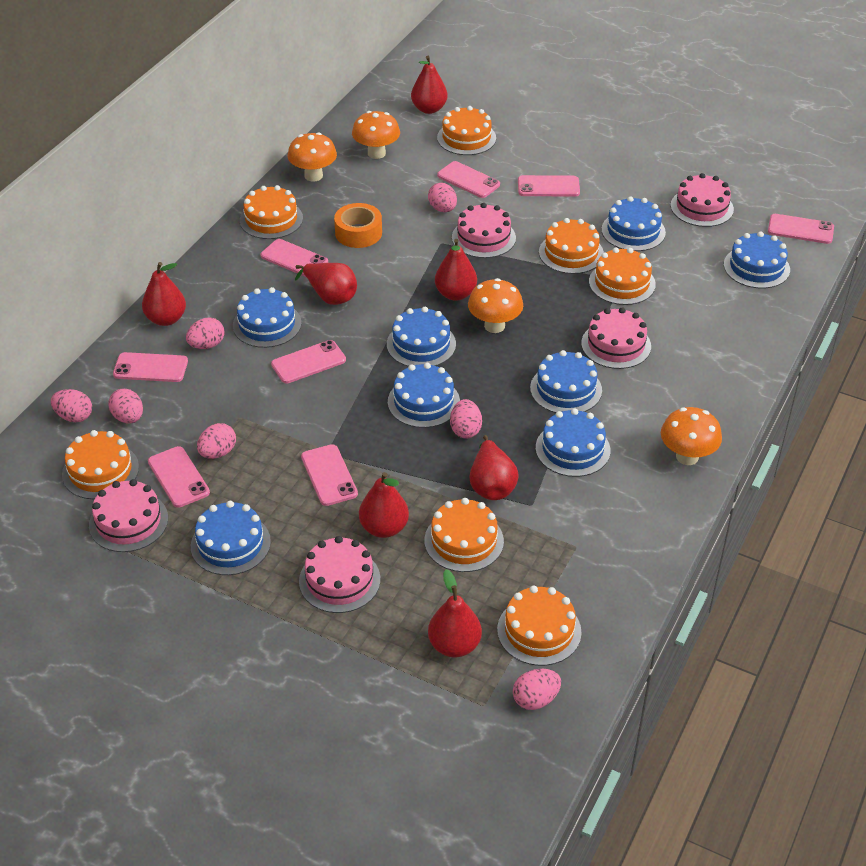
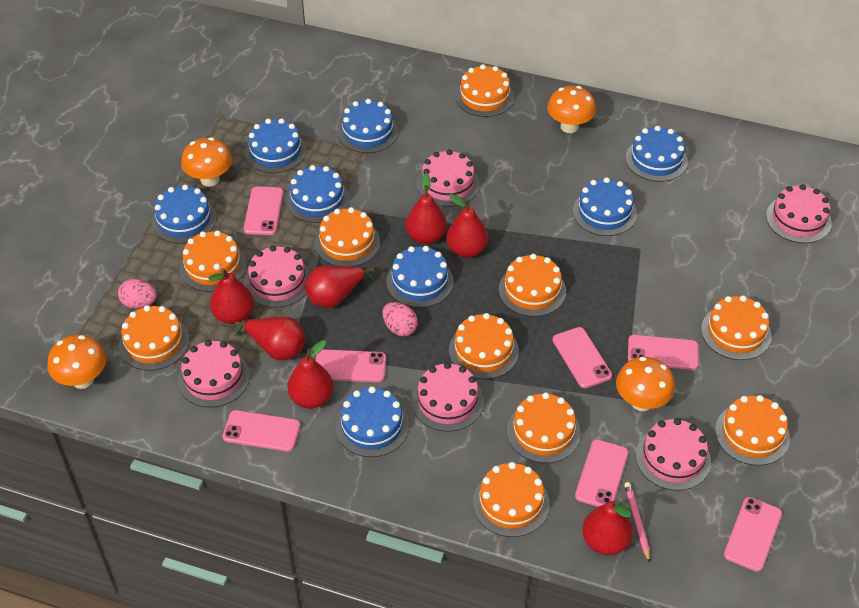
orange cake: [62,430,139,499] [240,185,303,239] [424,498,504,572] [437,106,496,155] [497,586,582,666] [539,218,604,274] [589,247,656,305] = 7 -> [119,305,189,371] [179,230,246,292] [315,207,380,267] [449,313,519,379] [455,64,514,117] [473,462,550,537] [499,254,566,317] [507,392,581,463] [701,295,771,360] [715,395,790,466] = 10
orange tape: [334,203,382,248] = 1 -> none = 0
pink cake: [89,479,168,552] [299,536,380,613] [452,203,516,258] [581,307,651,369] [671,173,734,227] = 5 -> [178,340,250,407] [244,245,310,308] [412,362,484,432] [417,150,479,207] [636,418,711,491] [766,184,832,243] = 6
pink egg: [51,389,92,422] [108,389,143,423] [186,317,225,349] [197,423,236,459] [428,183,457,212] [450,399,482,439] [513,669,561,710] = 7 -> [118,279,157,309] [383,302,418,336] = 2
pink pencil: none = 0 -> [624,482,650,563] = 1
pink phone: [113,352,188,382] [148,446,210,508] [260,239,328,277] [271,340,346,383] [301,444,358,506] [437,161,500,198] [518,175,580,196] [768,214,834,244] = 8 -> [222,410,301,452] [244,186,283,235] [316,349,386,382] [552,327,612,388] [575,439,628,507] [628,335,699,370] [724,497,782,572] = 7

